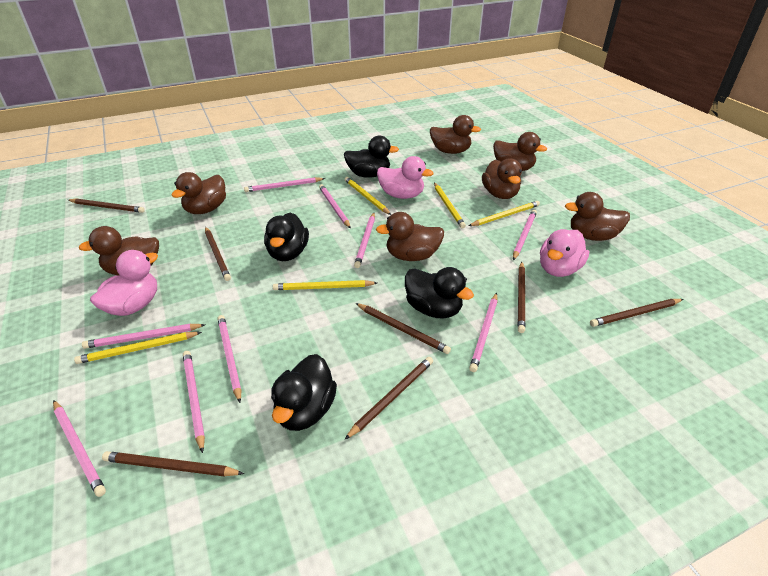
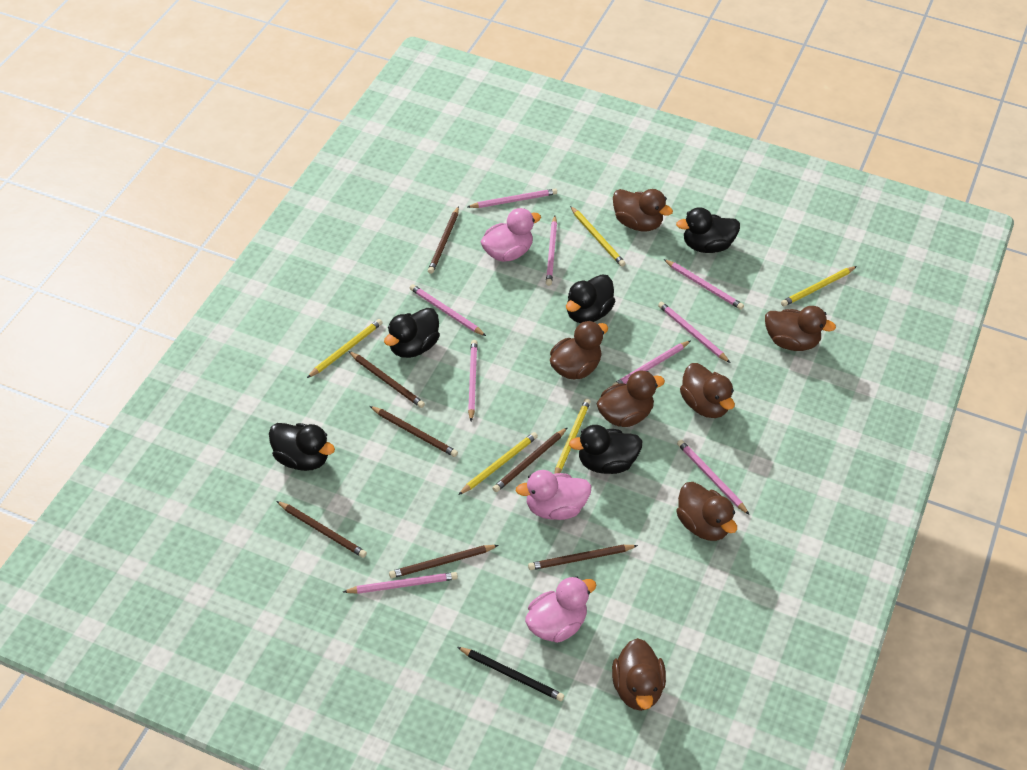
black duck: [264,212,309,261] [271,354,337,431] [344,135,399,178] [405,267,474,318] = 4 -> [269,423,335,471] [384,308,440,358] [566,274,615,323] [569,425,642,474] [676,207,740,253] = 5
black pencil: none = 0 -> [457,647,564,701] = 1

